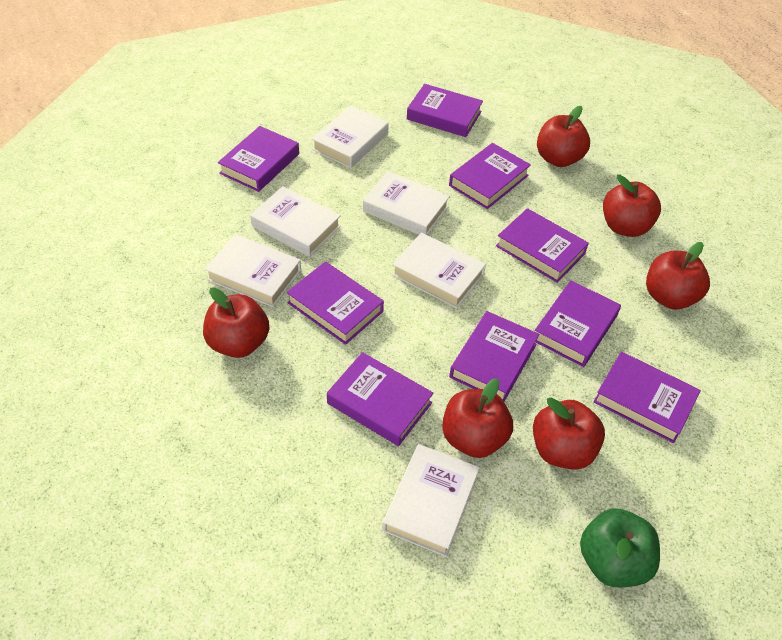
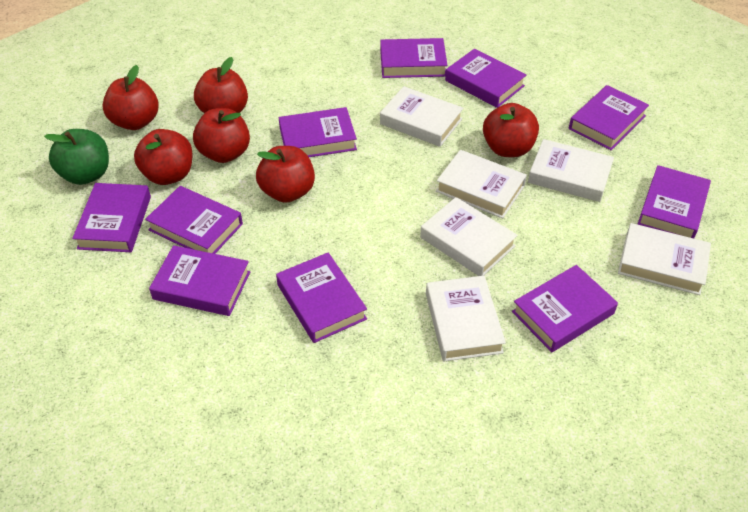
purple book: [218,126,299,192] [286,262,384,345] [327,352,434,446] [407,84,483,137] [449,143,531,209] [449,311,539,402] [496,208,589,283] [535,280,621,367] [593,352,701,443] = 9 -> [72,183,151,252] [145,186,243,254] [149,245,250,316] [276,252,367,343] [279,107,357,157] [380,38,447,78] [445,49,526,108] [512,265,618,352] [569,85,649,150] [638,165,711,238] = 10

